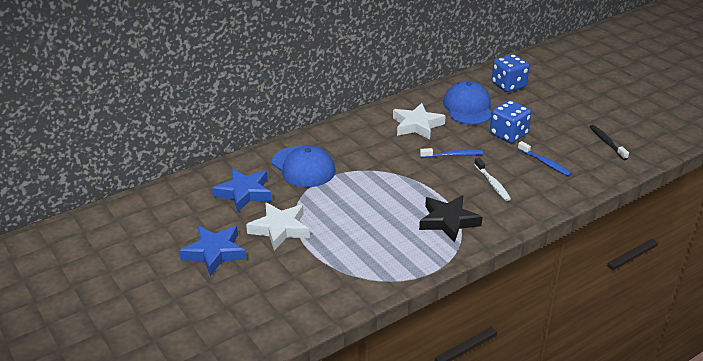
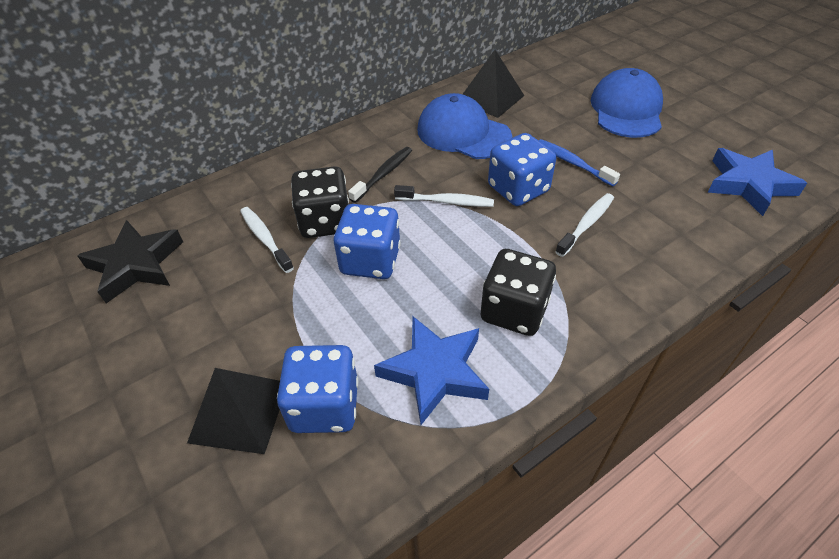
black dice: none = 0 -> [291,166,349,238] [481,249,556,336] = 2
black pyramid: none = 0 -> [187,368,280,454] [462,50,524,118] = 2
blue dice: [490,100,531,143] [492,54,530,92] = 2 -> [277,345,358,433] [334,204,401,279] [488,133,556,206] = 3
blue toothbrush: [420,148,483,158] [518,141,572,176] = 2 -> [538,139,620,186] = 1
white star: [246,202,310,251] [393,103,446,139] = 2 -> none = 0
white toothbrush: [474,158,511,201] = 1 -> [240,207,294,273] [394,185,494,207] [555,193,614,257] = 3

